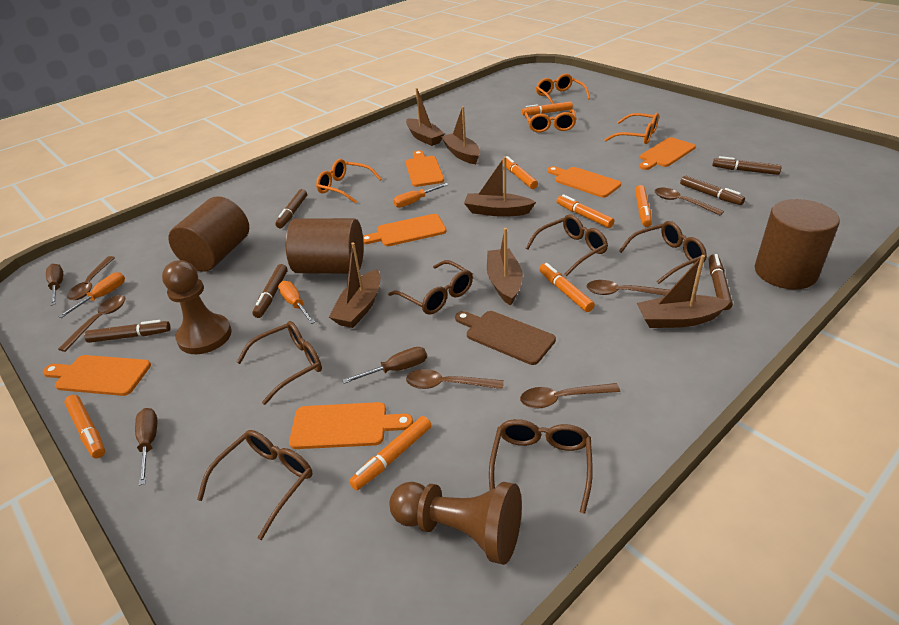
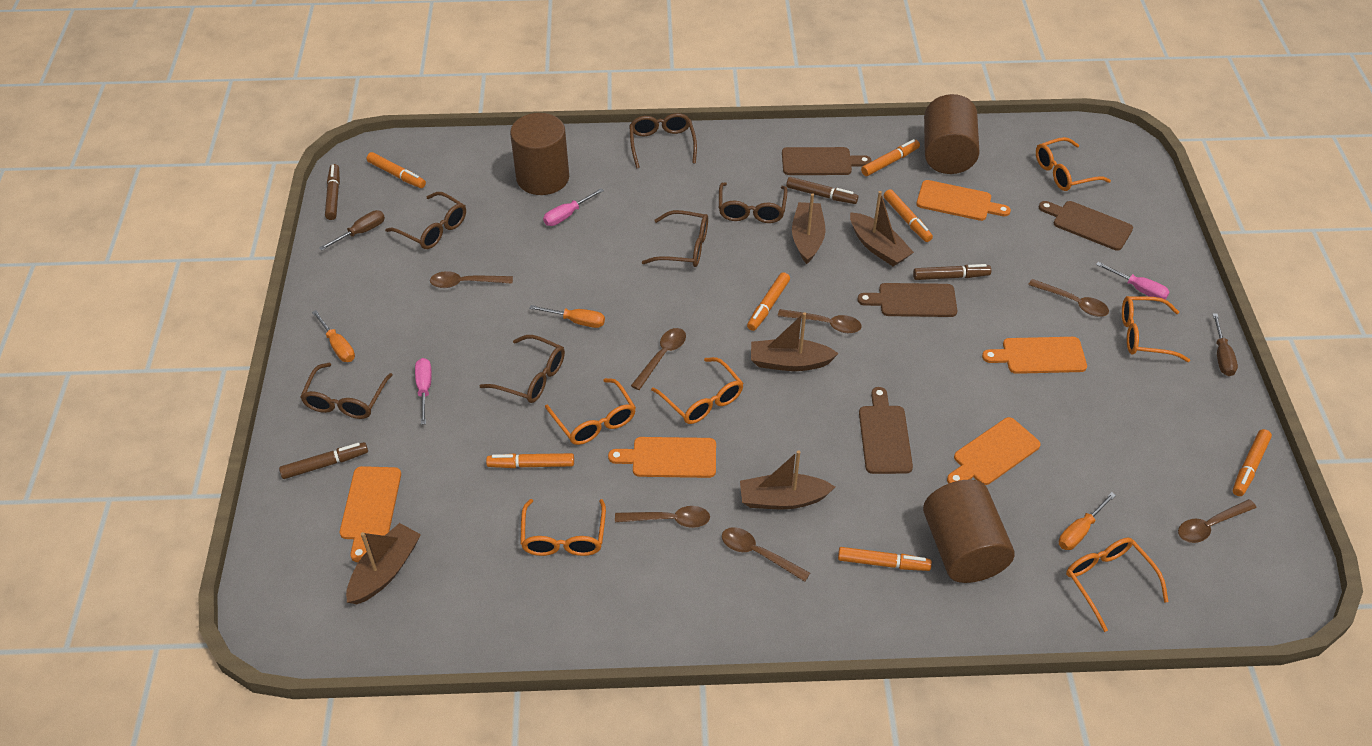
brown boat: [329,242,381,328] [406,88,445,146] [441,106,480,164] [464,156,536,217] [487,228,523,306] [637,255,730,328] = 6 -> [346,523,421,604] [740,450,835,509] [751,312,839,371] [792,193,826,264] [850,191,914,267] = 5
brown cutting board: [455,311,556,365] = 1 -> [782,147,871,175] [857,283,957,317] [859,387,913,474] [1039,201,1133,251] = 4
brown marker: [84,320,171,343] [252,264,288,318] [275,189,307,228] [680,175,745,205] [709,254,733,310] [712,156,782,175] = 6 -> [279,442,368,479] [325,164,340,220] [786,177,858,204] [913,264,991,280] = 4
brown pawn: [162,260,232,354] [389,482,522,565] = 2 -> none = 0
brown screwdriver: [46,264,63,306] [135,408,157,486] [342,347,427,384] = 3 -> [319,210,385,251] [1213,313,1238,376] = 2
brown spoon: [58,295,125,352] [67,256,115,300] [406,369,504,389] [520,383,620,409] [586,280,670,295] [655,188,724,216] = 6 -> [430,271,513,288] [615,506,710,528] [631,328,686,390] [722,527,810,582] [778,309,861,333] [1028,279,1109,317] [1178,499,1257,543] = 7
orange cutting board: [43,355,151,396] [289,402,413,449] [363,214,447,246] [405,150,444,187] [547,166,621,198] [639,137,696,170] = 6 -> [340,466,401,562] [608,437,716,478] [916,180,1011,221] [947,417,1041,485] [982,337,1087,374] = 5
orange glasses: [316,159,382,204] [525,109,576,133] [536,74,590,104] [605,113,659,144] = 4 -> [520,499,606,556] [545,378,636,445] [651,357,744,424] [1036,137,1111,191] [1066,538,1169,632] [1122,296,1190,362] = 6
pink screwdriver: none = 0 -> [415,358,432,425] [543,188,604,226] [1096,262,1170,300] = 3

